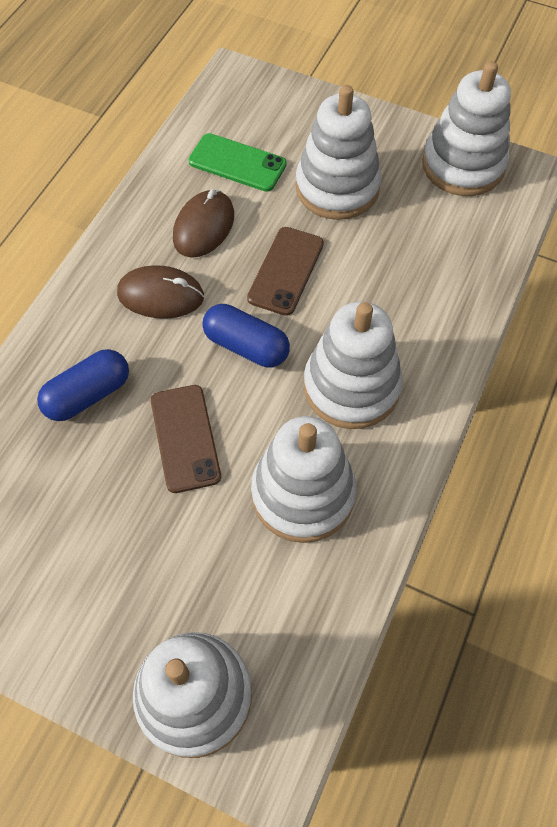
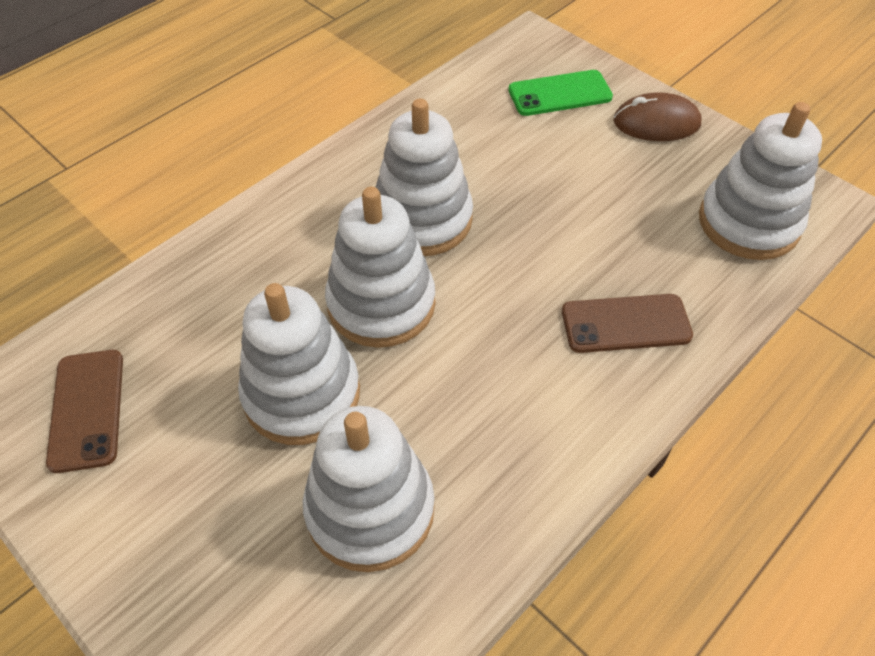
blue capsule: [37,349,129,421] [202,304,290,368] = 2 -> none = 0
brown mouse: [117,265,204,319] [173,189,234,258] = 2 -> [613,92,702,141] = 1

